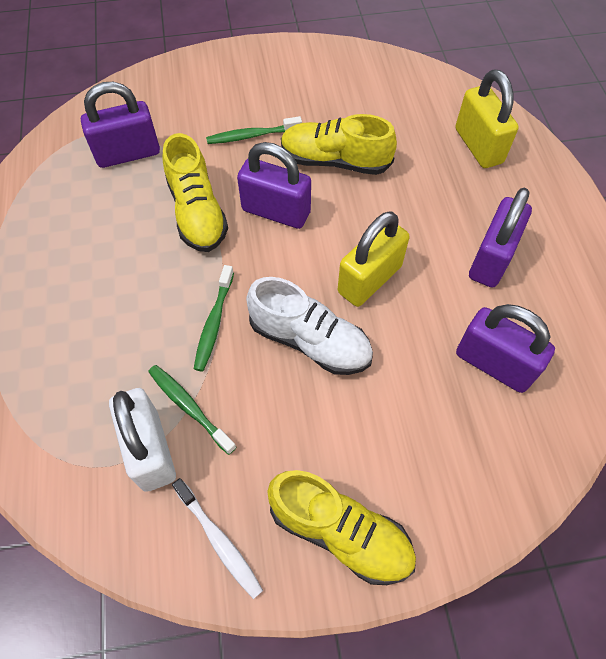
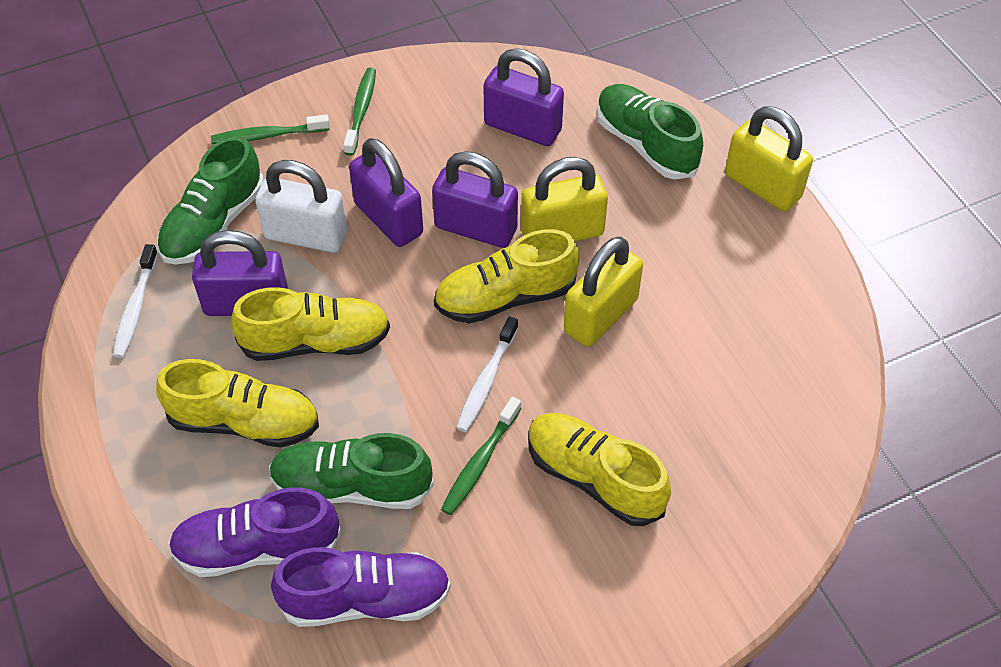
green shoe: none = 0 -> [157,136,264,265] [269,433,434,509] [597,84,703,179] = 3
purple shoe: none = 0 -> [168,487,341,577] [271,547,451,627] = 2
white shoe: [246,277,373,375] = 1 -> none = 0
white toothbrush: [172,478,263,599] = 1 -> [113,244,158,358] [456,316,519,432] = 2
yellow padlock: [338,211,409,307] [455,69,519,168] = 2 -> [521,157,608,241] [564,237,643,347] [725,106,813,211] = 3
yellow shoe: [163,133,228,252] [267,470,416,585] [281,114,397,175] = 3 -> [156,359,319,448] [231,287,390,361] [434,229,579,323] [528,413,671,526] = 4

